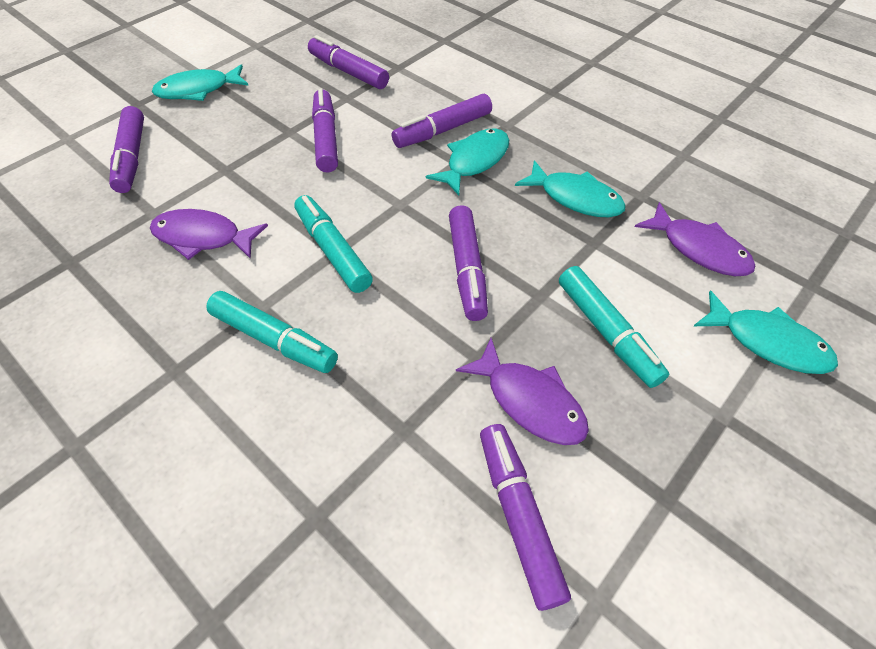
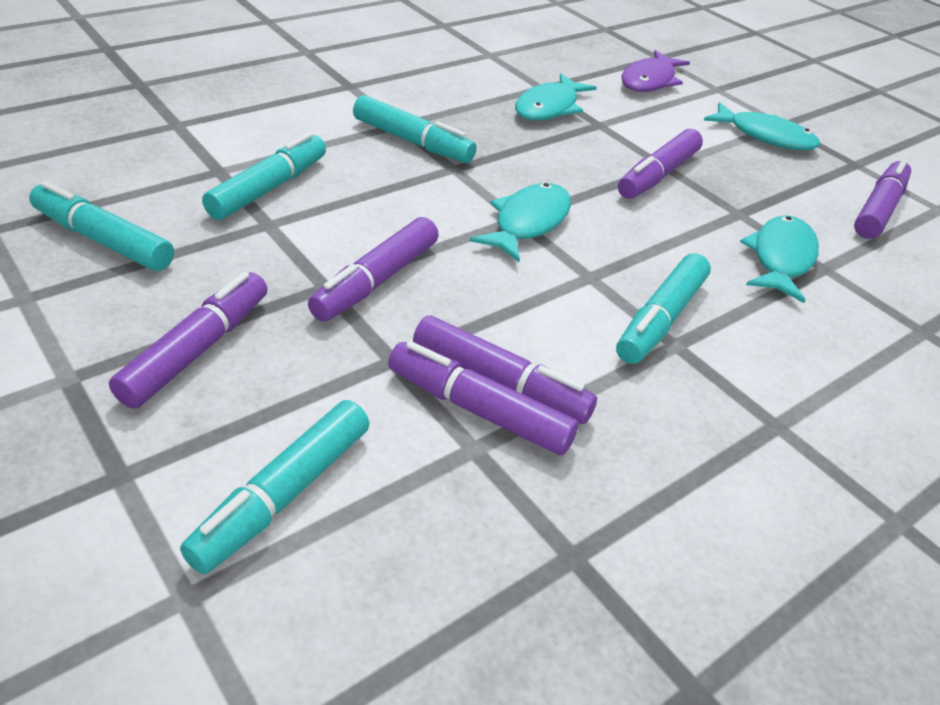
purple fish: [150,209,268,260] [456,338,589,445] [635,202,755,276] = 3 -> [621,50,690,92] = 1
turquoise marker: [206,291,338,373] [294,195,373,293] [559,266,669,388] = 3 -> [29,181,174,271] [180,400,369,574] [202,132,326,220] [353,95,477,163] [616,253,711,364] = 5

